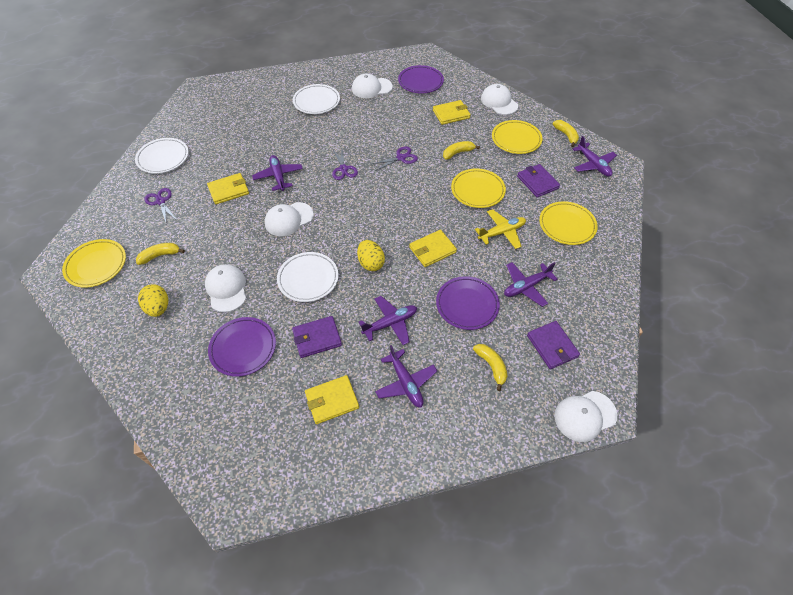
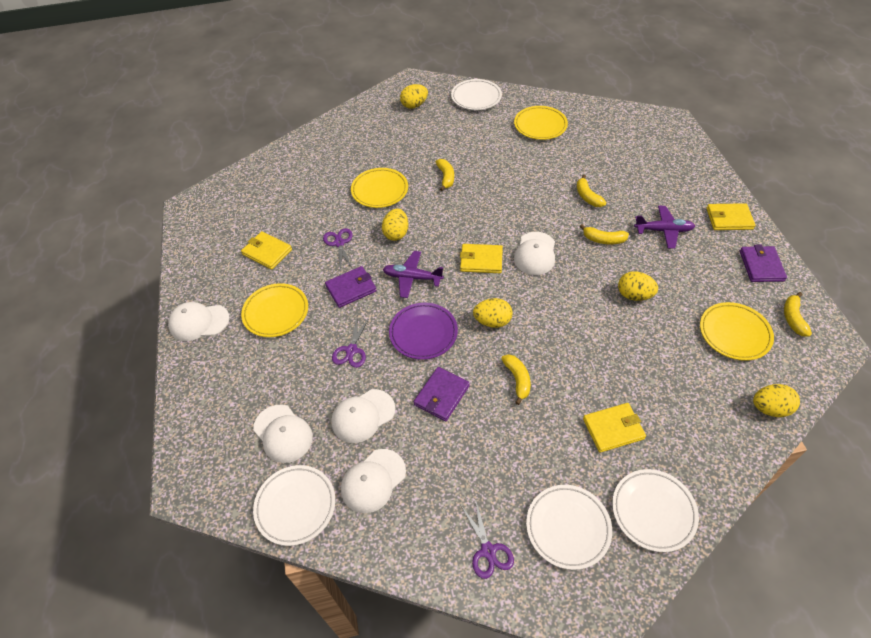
purple plane: [252,155,303,191] [359,296,417,345] [375,345,437,407] [504,262,558,307] [573,136,617,177] = 5 -> [383,251,444,298] [634,206,695,249] = 2
purple plate: [208,317,276,377] [398,65,444,93] [436,276,500,330] = 3 -> [389,303,458,360] = 1
white plate: [135,138,189,174] [277,252,338,302] [293,84,340,114] = 3 -> [253,465,335,546] [451,79,502,110] [526,485,612,570] [612,469,699,552] = 4
yellow banana: [136,243,185,265] [443,141,480,160] [473,344,507,391] [553,120,579,147] = 4 -> [436,159,454,191] [501,354,531,405] [577,175,606,207] [580,224,629,245] [784,292,812,337] = 5
yellow egg: [138,284,168,317] [357,240,385,271] = 2 -> [382,208,408,241] [400,84,428,109] [473,298,512,328] [618,271,658,301] [753,384,800,417] = 5
yellow plane: [475,209,526,249] = 1 -> none = 0

